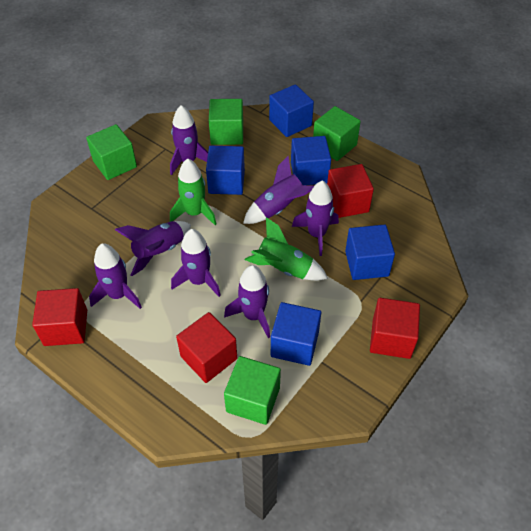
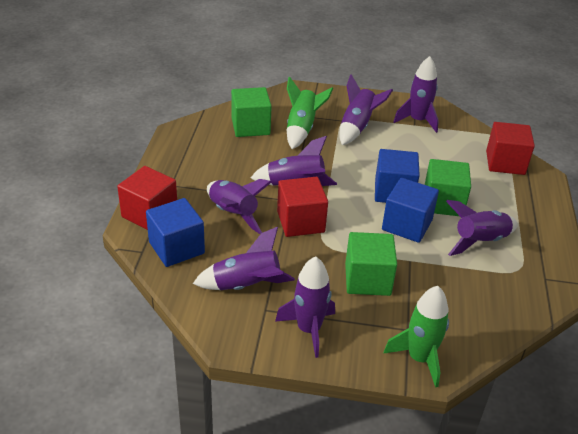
blue cube: [206,146,245,195] [269,84,314,137] [271,302,321,366] [291,136,331,185] [345,224,395,280] = 5 -> [146,198,205,267] [375,149,420,203] [382,178,439,243] = 3
green cube: [86,124,137,180] [209,99,243,145] [224,356,281,425] [313,106,361,161] = 4 -> [231,87,272,137] [345,232,397,296] [425,159,471,216] = 3
red cube: [32,288,87,346] [176,312,237,383] [327,164,374,218] [370,298,420,359] = 4 -> [117,166,177,230] [277,177,328,237] [486,122,535,175] = 3

